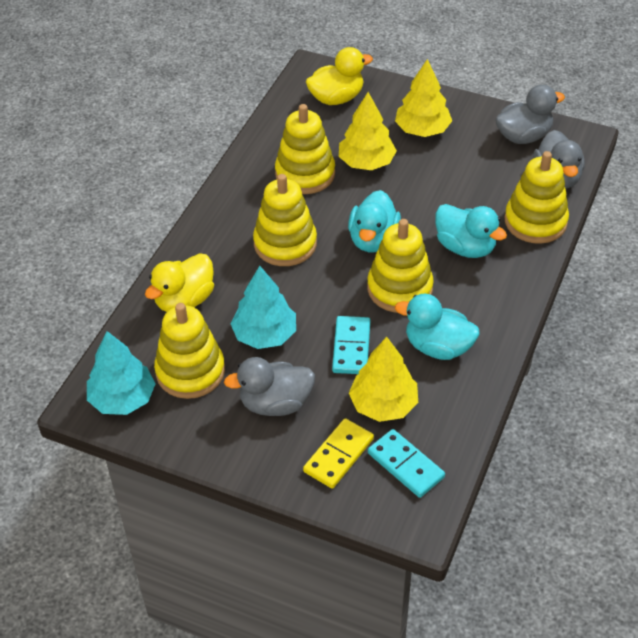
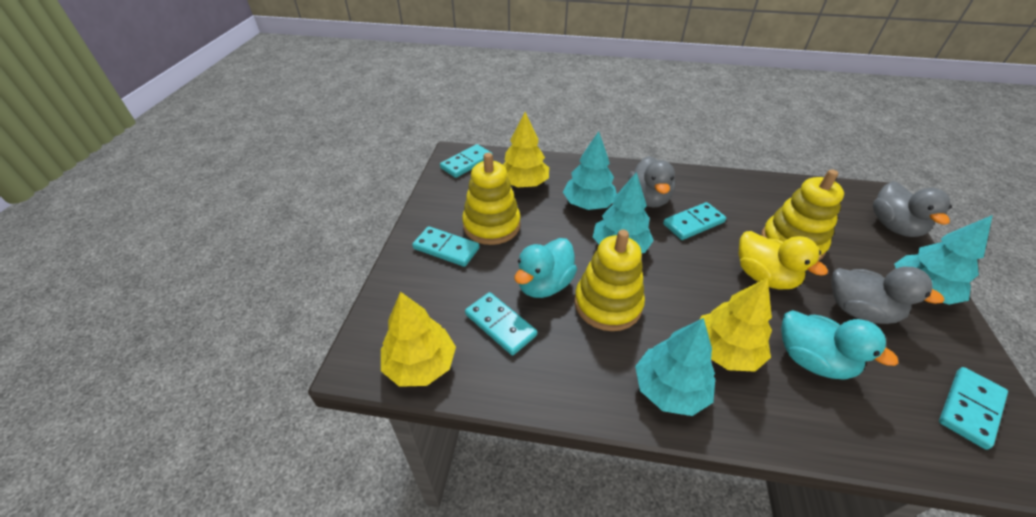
turquoise domino: [332,316,370,374] [368,429,445,498] = 2 -> [412,226,479,267] [440,144,493,178] [465,292,537,355] [663,202,726,240] [939,367,1008,450] = 5
turquoise duck: [348,190,401,252] [395,294,480,360] [435,204,507,258] = 3 -> [514,238,577,298] [781,310,899,380] = 2
turquoise tree: [87,331,156,415] [230,266,296,349] = 2 -> [563,131,617,210] [593,172,654,253] [635,318,715,416] [894,215,993,305] = 4
yellow domino: [303,418,374,489] = 1 -> none = 0
yellow duck: [145,253,214,312] [306,47,373,105] = 2 -> [738,231,828,290] = 1
yellow stacking toy: [154,303,225,399] [253,174,317,266] [275,104,335,194] [367,219,434,313] [505,151,569,244] = 5 -> [462,153,521,245] [574,230,645,331] [761,169,844,261] = 3

